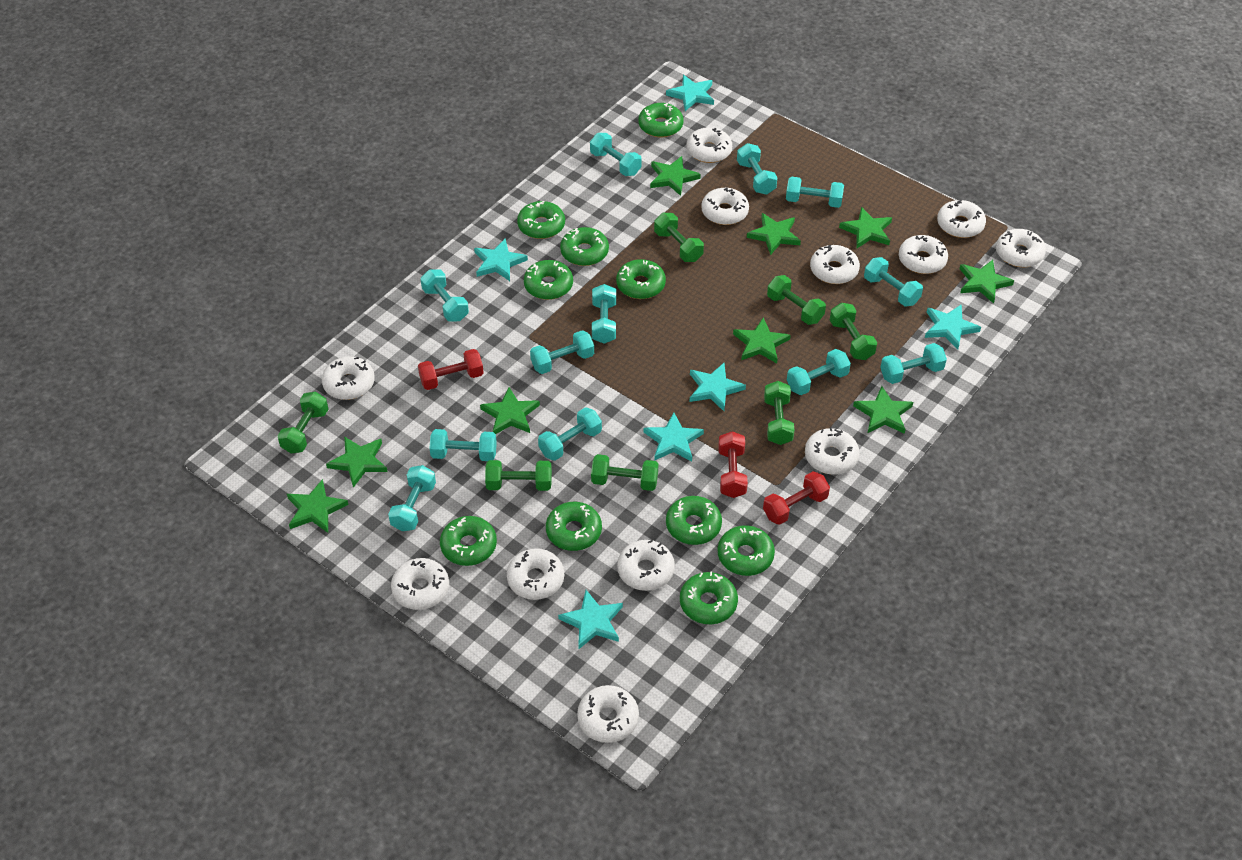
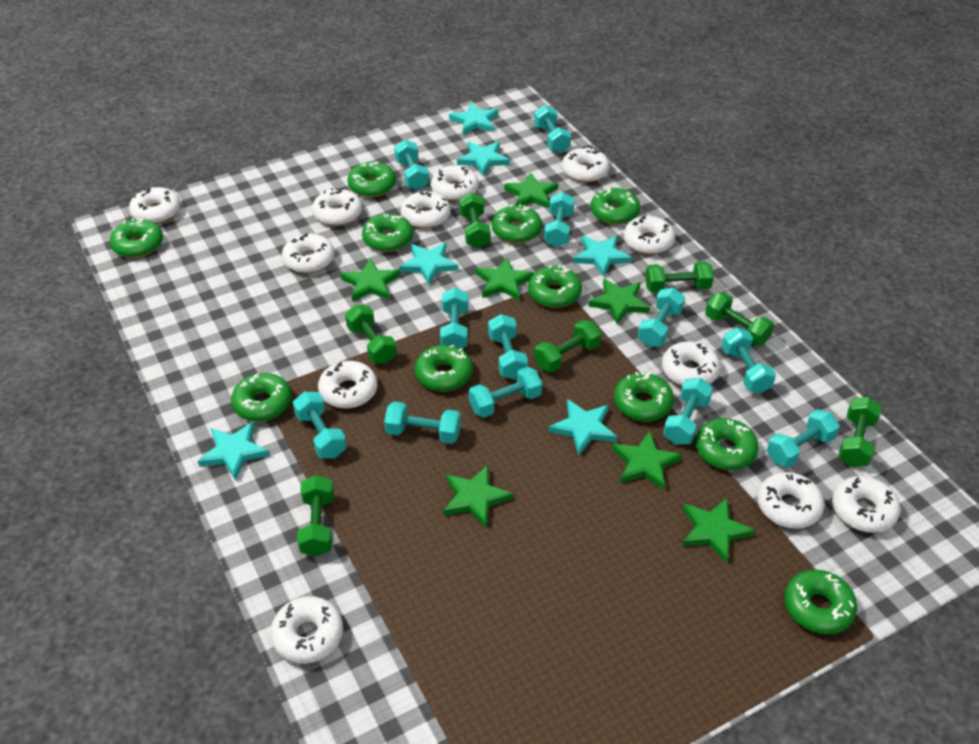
green donut: [440,516,497,566] [517,201,565,239] [524,260,573,300] [546,502,602,551] [560,227,609,266] [616,259,666,299] [638,103,683,138] [666,496,722,545] [680,571,738,624] [718,525,775,576] = 10 -> [110,218,163,258] [231,373,292,422] [347,162,396,197] [362,214,413,252] [415,345,473,392] [492,204,542,243] [528,265,582,308] [590,188,640,225] [614,372,674,422] [695,418,759,470] [784,569,857,635] = 11
green star: [287,479,349,533] [326,436,388,488] [480,387,540,434] [650,156,701,196] [733,317,791,363] [747,213,801,255] [839,207,892,248] [853,386,913,434] [959,260,1014,304] = 9 -> [340,259,400,302] [443,465,513,527] [475,257,534,300] [504,172,559,208] [588,279,650,324] [612,431,682,490] [682,498,755,563] = 7
red dumbbell: [418,349,484,390] [718,431,748,498] [763,471,830,525] = 3 -> none = 0

